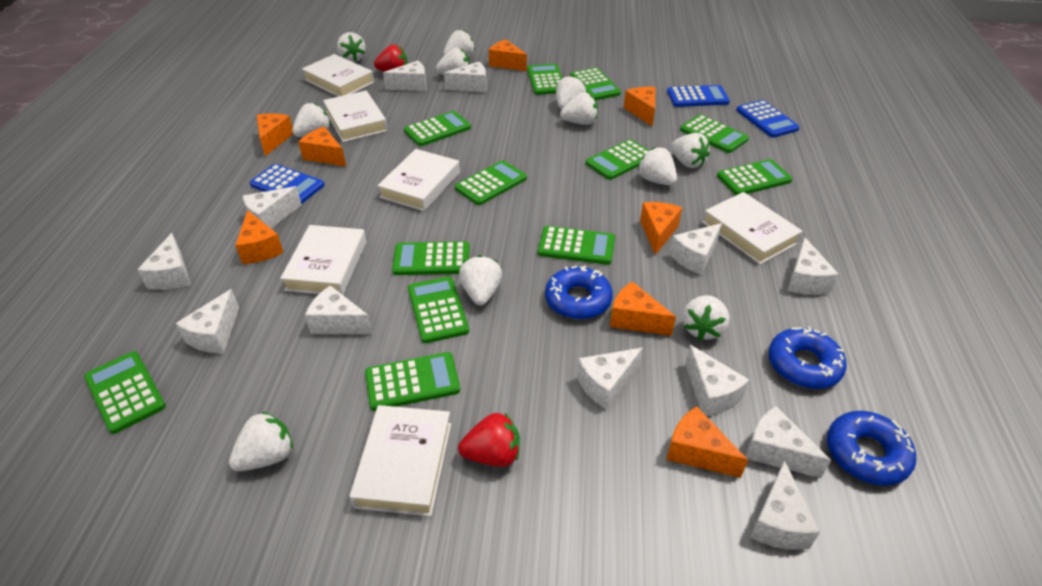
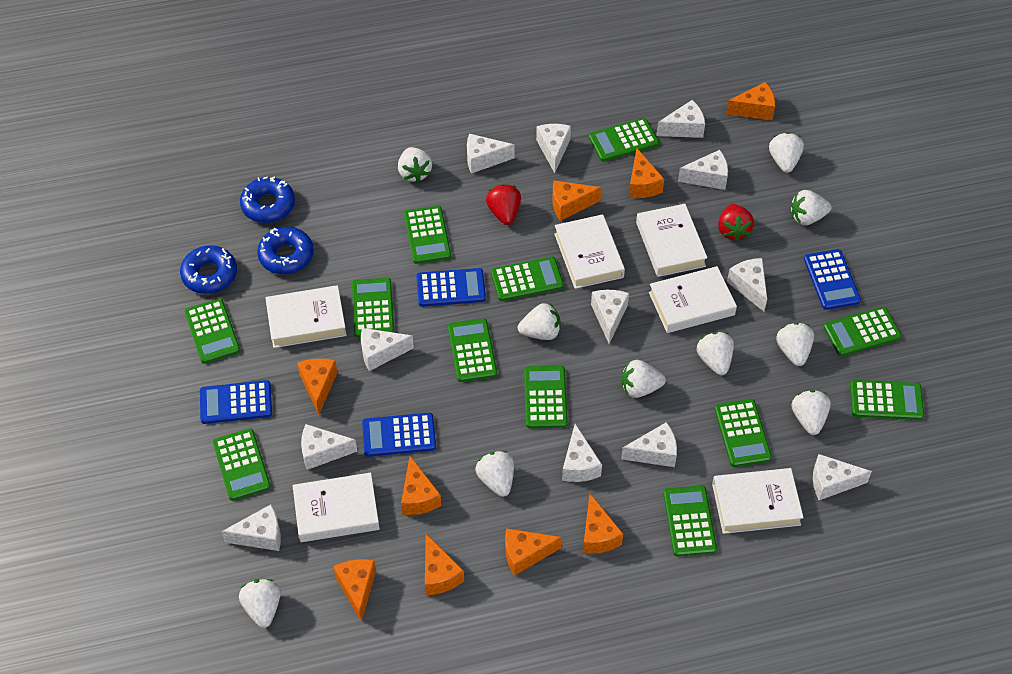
blue calculator: [250,164,325,204] [667,85,730,107] [736,100,800,138] = 3 -> [200,380,272,424] [362,413,436,457] [416,268,486,307] [804,249,861,310] = 4
orange cheese: [235,210,283,264] [257,113,293,156] [298,127,346,166] [489,39,527,71] [610,281,676,336] [624,87,655,126] [640,202,682,255] [666,406,748,478] = 8 -> [297,358,337,415] [333,559,376,622] [401,456,441,515] [425,534,464,595] [505,528,562,576] [552,181,602,221] [583,494,623,554] [629,148,664,198] [726,82,775,120] = 9
white strawberry: [229,412,293,471] [292,103,331,137] [337,32,366,62] [436,48,470,75] [443,30,475,58] [459,255,502,305] [556,76,586,110] [560,92,598,125] [638,147,677,185] [671,133,710,168] [682,295,730,340] = 11 -> [239,579,281,628] [398,147,432,183] [476,451,514,497] [518,303,560,340] [622,360,666,398] [697,332,734,375] [769,132,804,173] [776,323,814,366] [791,190,832,225] [792,390,831,435] = 10

